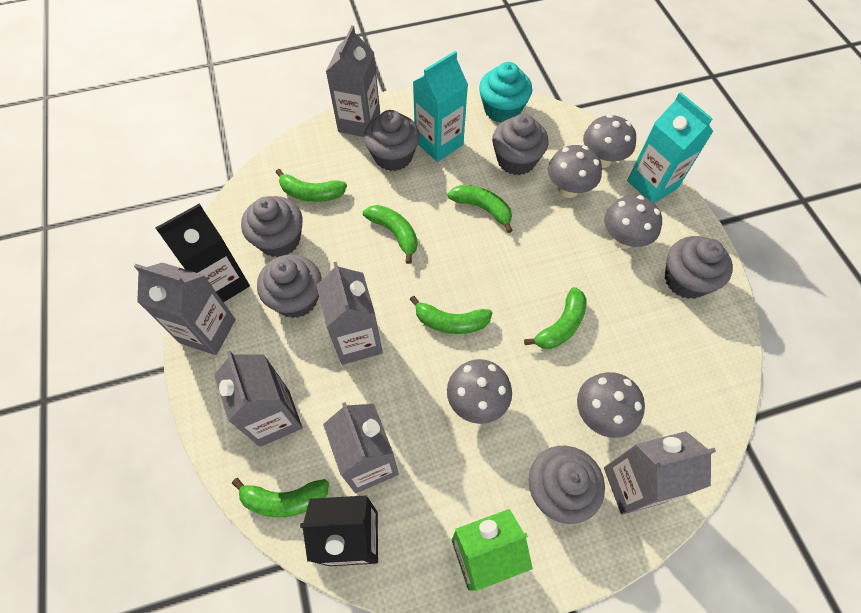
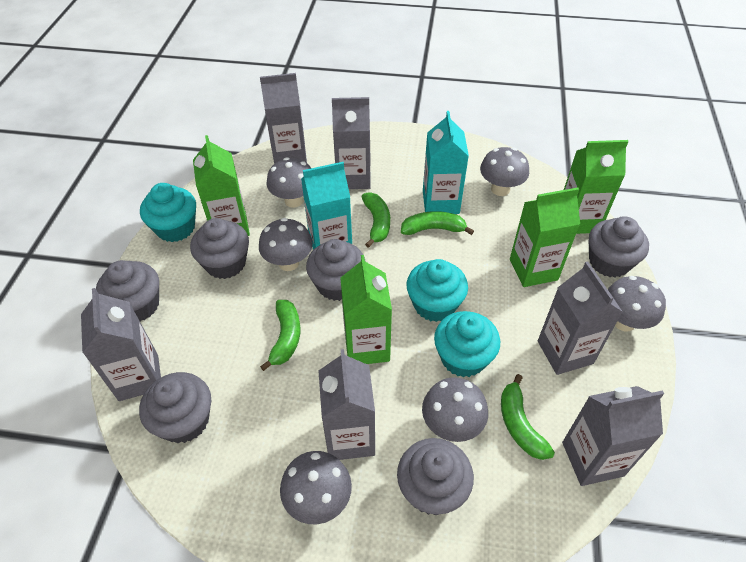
black carton: [155,203,250,302] [300,495,378,566] = 2 -> none = 0
green banana: [232,478,329,517] [276,169,347,202] [363,205,417,264] [409,296,492,334] [448,185,513,233] [524,287,587,349] = 6 -> [260,300,300,371] [362,192,390,248] [401,211,474,235] [501,374,555,460] = 4
green carton: [452,509,533,591] = 1 -> [193,135,250,236] [340,255,392,364] [510,187,580,287] [564,140,629,234] = 4
grey mushroom: [447,359,512,424] [548,145,602,198] [577,372,645,438] [583,114,636,168] [604,195,662,249] = 5 -> [259,218,313,271] [267,157,311,208] [280,451,352,524] [422,377,488,442] [480,147,529,196] [608,276,666,331] = 6
turquoise cupcake: [479,62,532,123] = 1 -> [140,183,196,242] [406,259,468,322] [434,311,500,377] = 3

